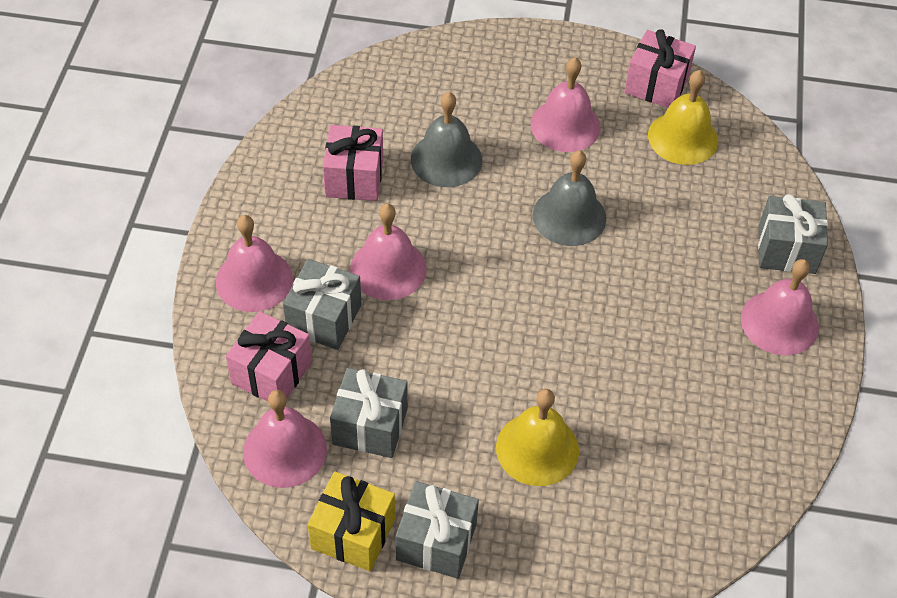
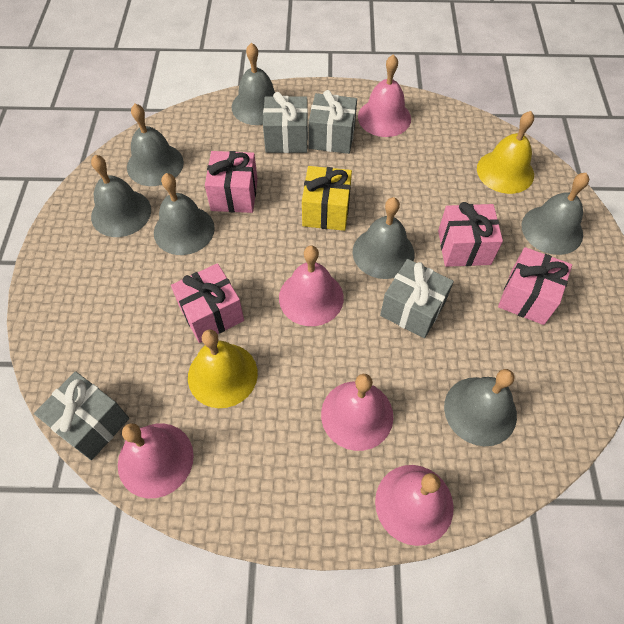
grey bell: [411,92,482,187] [533,150,606,246] = 2 -> [91,155,151,237] [127,104,184,186] [154,173,215,255] [232,43,275,125] [353,197,414,279] [444,369,517,446] [522,173,589,255] = 7
pink gift: [226,311,312,401] [323,125,383,201] [624,29,696,108] = 3 -> [171,263,244,343] [205,151,258,213] [438,202,503,267] [498,247,572,325] = 4

